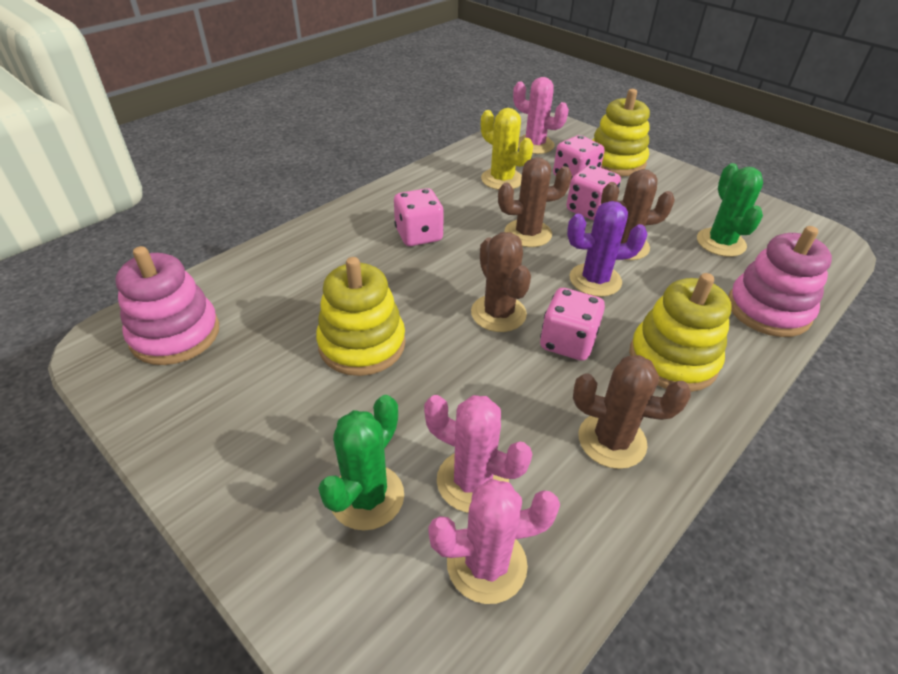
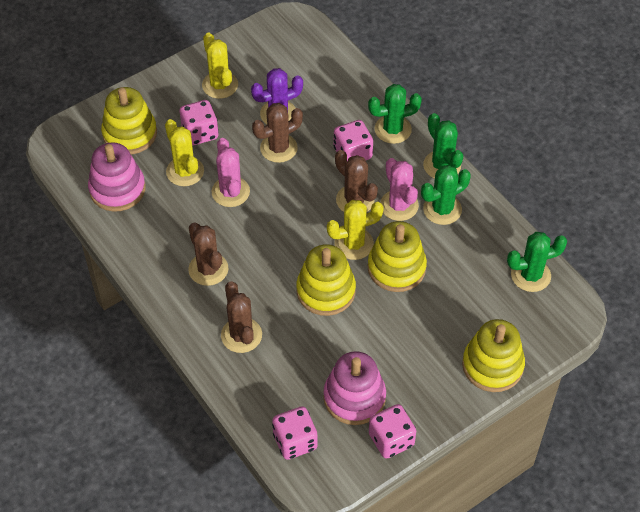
green cactus: [318,395,404,531] [697,163,763,257] = 2 -> [368,84,422,144] [421,165,471,225] [423,113,463,179] [507,232,567,292] = 4
pink cactus: [424,395,532,513] [428,479,560,604] [513,77,569,154] = 3 -> [212,138,250,207] [380,158,419,221] = 2
yellow cactus: [481,108,533,190] = 1 -> [165,119,204,186] [202,33,238,99] [327,200,384,260] = 3
yellow stacking toy: [316,257,406,376] [592,89,650,176] [629,273,732,392] = 3 -> [101,87,157,155] [296,244,356,316] [368,221,427,292] [462,319,525,392] = 4

